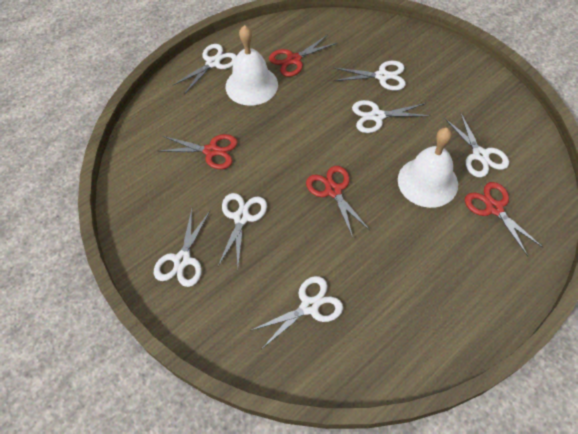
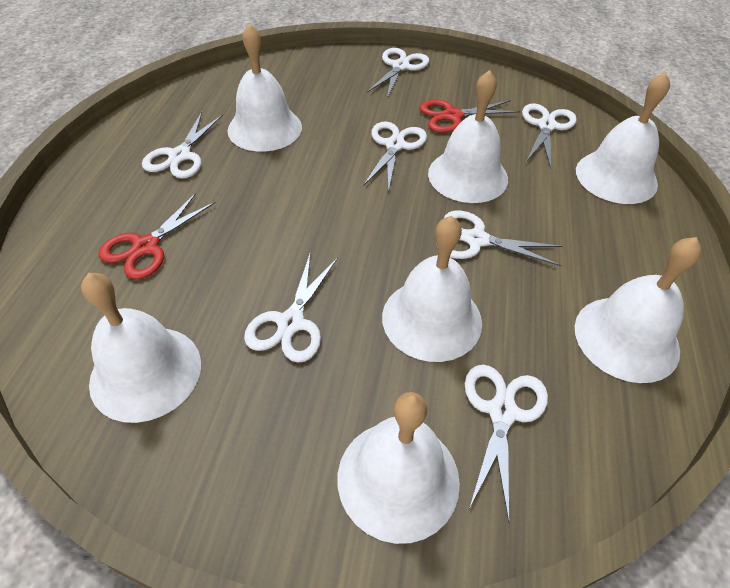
red scissors: [160,134,238,169] [269,35,337,77] [306,166,370,238] [465,182,544,256] = 4 -> [98,193,216,279] [419,100,520,133] = 2
white bell: [226,25,278,106] [398,127,458,208] = 2 -> [81,273,201,423] [227,24,302,152] [338,392,460,544] [382,216,482,362] [428,70,508,203] [575,237,702,383] [576,72,670,204] = 7

